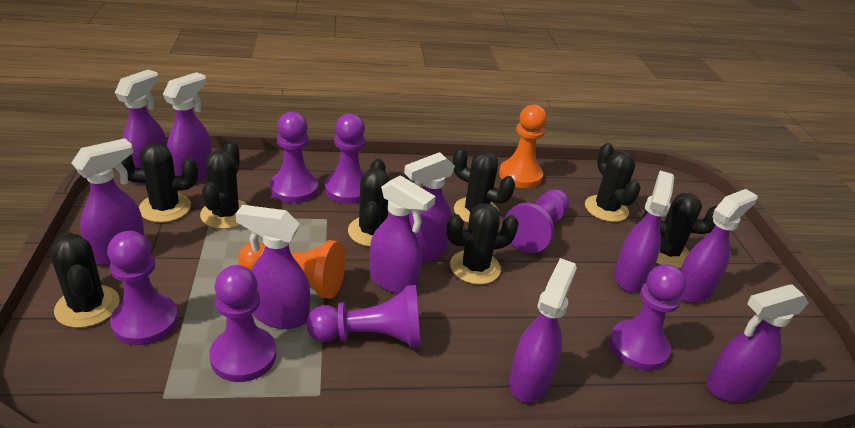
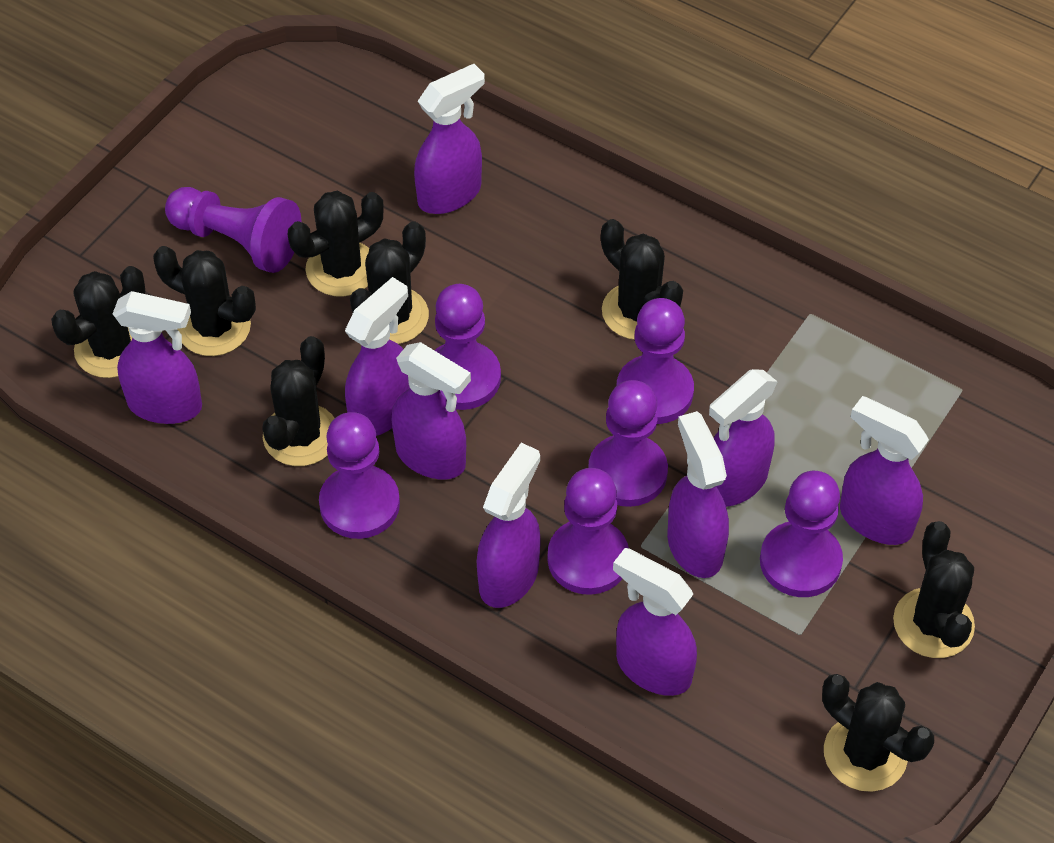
orange pawn: [238,240,346,299] [499,105,547,188] = 2 -> none = 0
purple spray bottle: [72,138,145,265] [115,70,167,184] [163,72,212,182] [235,205,310,329] [369,175,436,294] [404,152,455,263] [509,258,577,403] [614,171,674,292] [681,189,757,303] [706,284,809,402] = 10 -> [113,291,202,424] [345,277,410,436] [392,342,471,479] [414,64,485,214] [477,443,541,608] [613,548,697,696] [667,411,729,578] [709,369,778,507] [840,396,929,545] = 9

